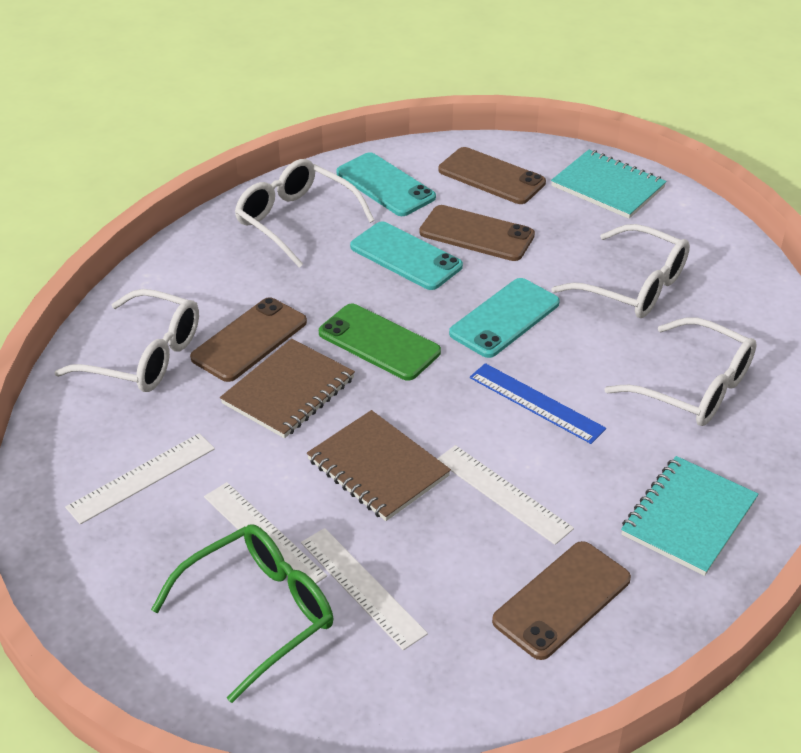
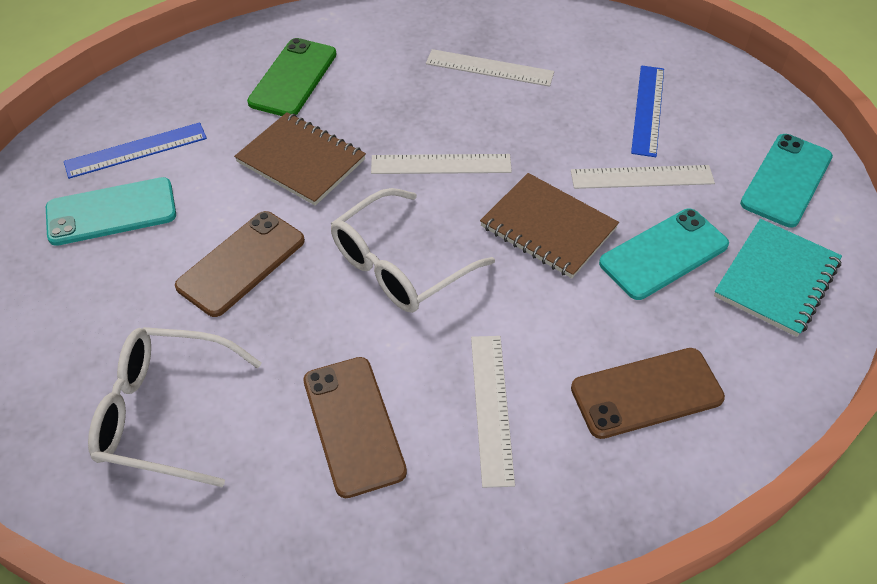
blue ruler: [470,363,606,444] = 1 -> [64,122,207,179] [631,65,664,157] = 2
brown phone: [190,297,307,382] [419,205,535,261] [438,147,546,204] [492,541,631,660] = 4 -> [175,211,305,317] [303,357,407,498] [571,348,725,439] = 3
green glasses: [151,524,333,703] = 1 -> none = 0
turquoise notebook: [551,150,667,219] [621,456,758,576] = 2 -> [714,219,842,337] = 1
white glasses: [54,289,199,392] [235,159,375,268] [551,224,690,318] [604,317,756,426] = 4 -> [88,327,262,487] [331,188,495,313] = 2

